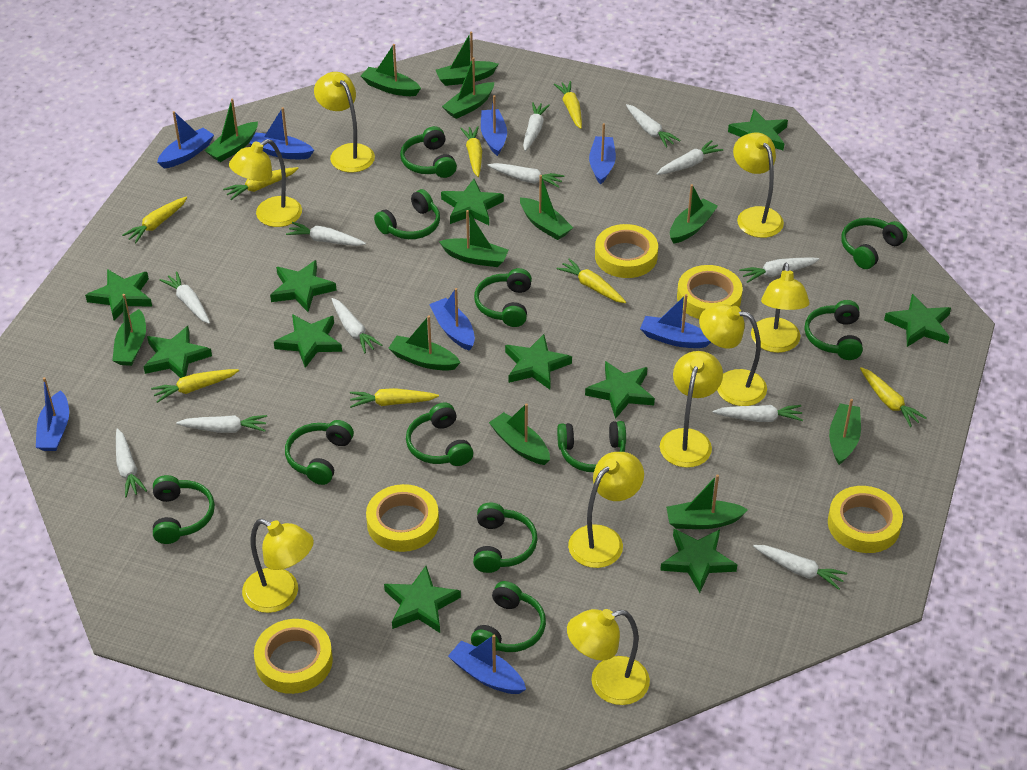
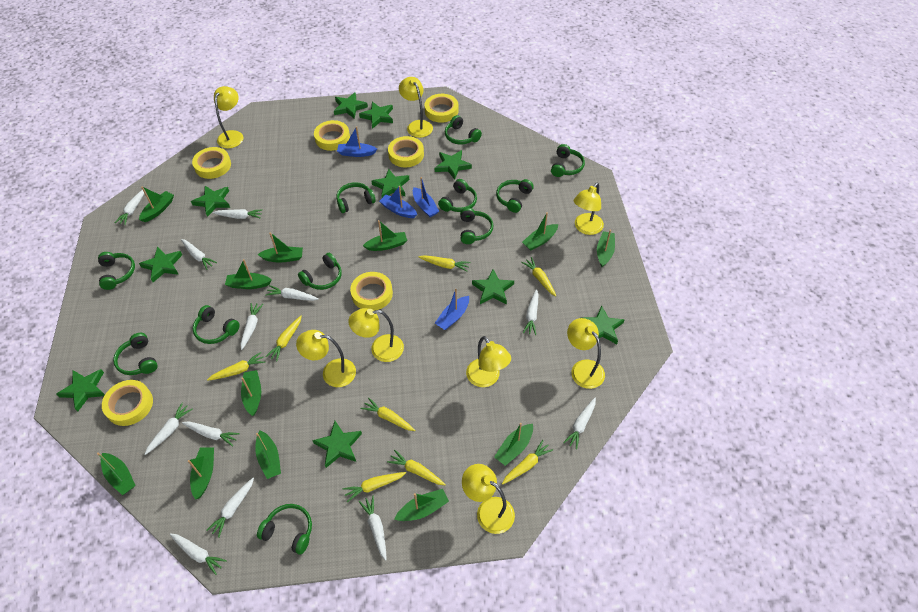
blue boat: [36,377,69,451] [157,111,214,169] [249,107,314,159] [429,288,475,351] [448,635,526,694] [481,95,507,156] [589,123,616,185] [640,294,711,348] = 8 -> [337,126,377,157] [379,186,417,218] [413,177,439,217] [435,289,469,330] = 4
green star: [85,269,152,321] [144,326,212,378] [270,260,337,312] [274,314,342,368] [384,566,461,633] [441,179,504,225] [505,334,572,390] [585,361,655,419] [660,529,737,593] [728,109,788,151] [884,294,951,347] = 11 -> [56,369,105,411] [139,247,182,282] [191,186,230,217] [312,421,362,468] [334,92,368,119] [359,102,393,129] [372,169,409,198] [435,150,472,180] [472,269,514,305] [582,306,625,344] = 10
yellow lamp: [229,139,302,227] [242,519,314,613] [314,72,375,173] [567,609,650,705] [568,452,644,568] [660,351,723,468] [699,304,767,406] [733,132,784,238] [751,263,809,353] = 9 -> [214,86,243,148] [296,330,356,387] [348,308,404,362] [399,77,433,138] [462,464,515,534] [466,336,511,387] [567,318,605,389] [574,183,604,235] = 8
yellow tape: [254,619,333,694] [366,484,439,552] [595,224,658,278] [677,265,743,319] [828,486,903,553] = 5 -> [102,380,153,426] [192,147,231,179] [314,120,350,151] [350,272,393,311] [388,136,424,167] [425,94,458,123] = 6

